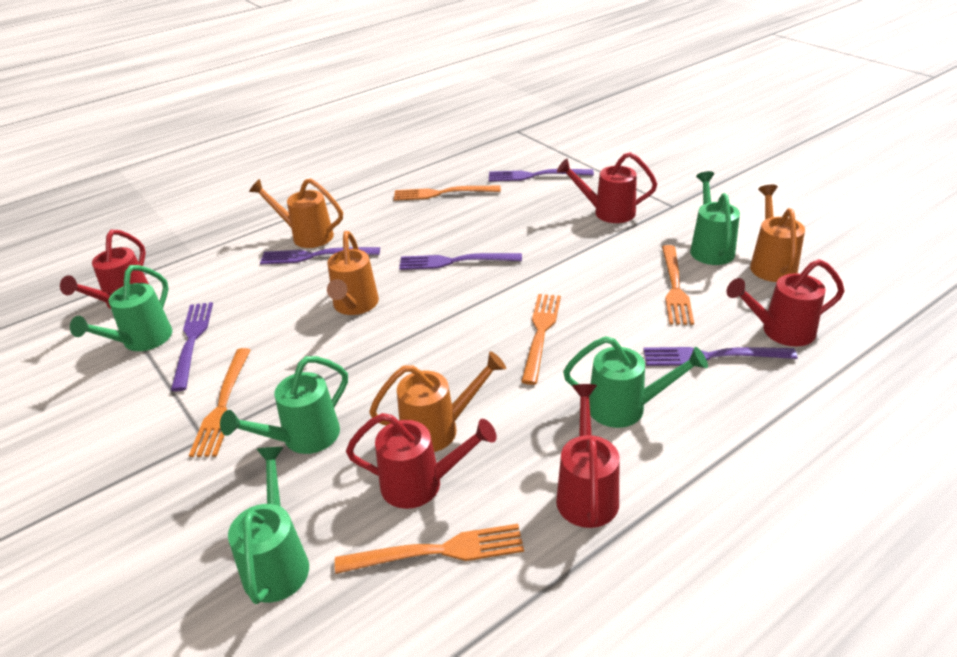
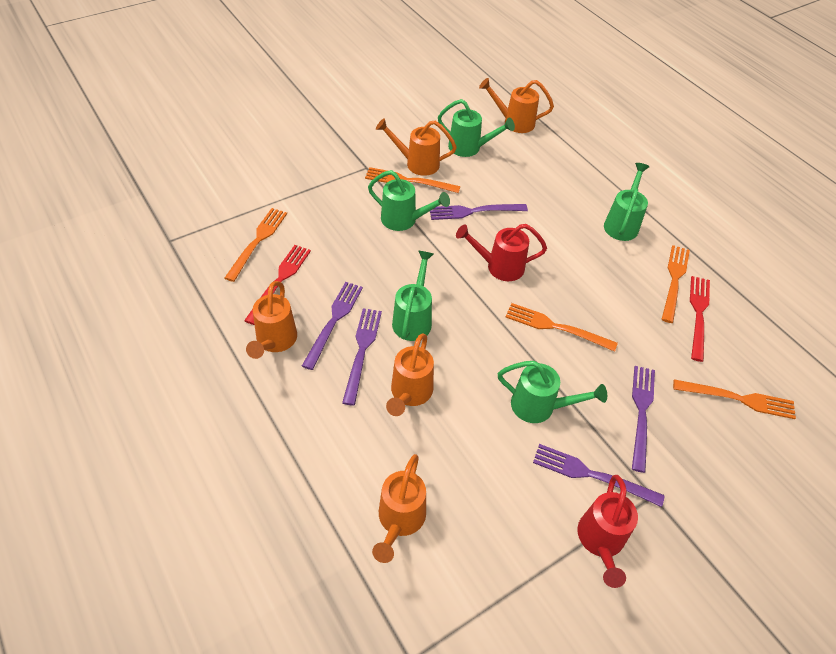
orange watering can: [249,179,343,248] [327,231,379,315] [369,351,506,452] [750,185,805,282] = 4 -> [246,281,297,359] [372,454,426,563] [376,118,457,176] [386,333,434,416] [479,78,554,133] = 5
red fork: none = 0 -> [244,245,311,325] [690,276,710,362] = 2
red watering can: [60,230,149,309] [346,413,497,509] [556,384,619,528] [557,152,657,223] [727,259,844,347] = 5 -> [456,224,547,281] [578,475,638,588] = 2

